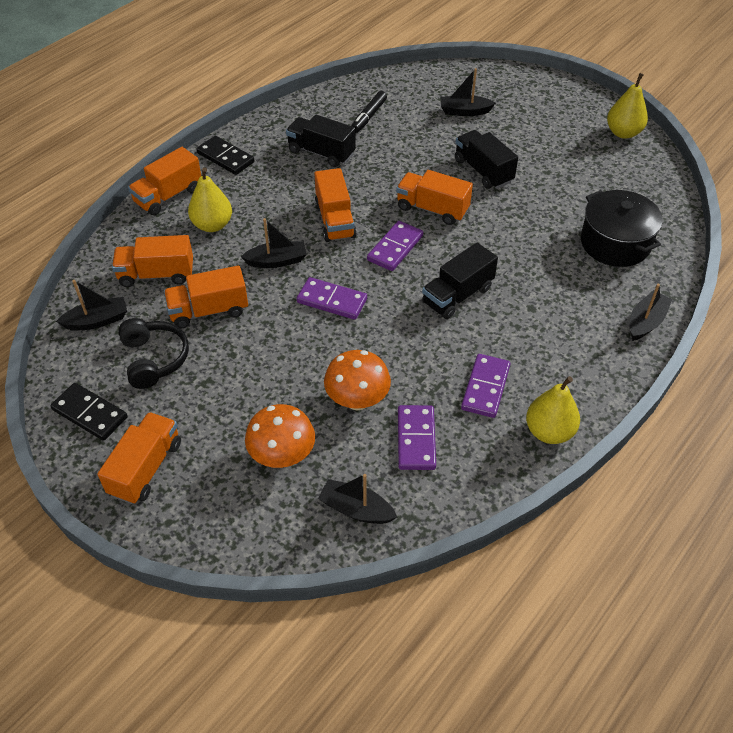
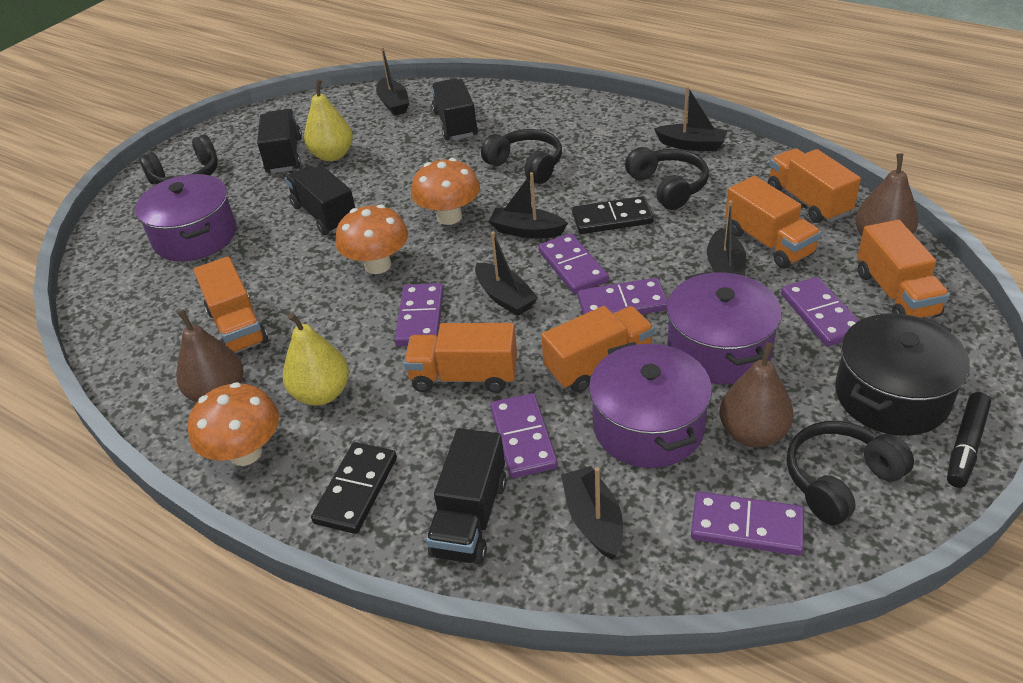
black boat: [56,280,127,330] [241,218,307,268] [318,474,397,524] [441,68,496,116] [630,284,672,341] = 5 -> [376,47,409,116] [475,232,538,316] [489,172,568,239] [561,466,623,559] [654,86,727,152] [707,200,746,276] = 6
black headphones: [118,318,189,389] = 1 -> [139,135,218,185] [481,129,562,184] [625,147,709,210] [787,421,914,525] = 4
black truck: [286,115,356,167] [422,243,498,319] [455,130,518,189] = 3 -> [257,109,302,173] [285,165,355,235] [426,428,507,564] [432,79,478,140] = 4
brown pear: none = 0 -> [177,309,243,402] [720,342,794,447] [856,153,918,236] = 3
orange mushroom: [245,404,315,468] [324,350,391,410] = 2 -> [188,382,279,466] [335,204,408,274] [411,158,480,225] = 3
purple domino: [297,277,367,320] [367,221,423,271] [398,405,436,470] [461,354,511,418] = 4 -> [394,283,444,346] [490,393,558,478] [538,233,609,294] [578,278,668,315] [691,492,804,556] [781,277,859,346] = 6
purple pot: none = 0 -> [135,174,236,262] [589,342,712,468] [667,271,782,384] = 3
yellow pear: [188,167,232,232] [526,376,580,444] [607,73,648,139] = 3 -> [283,313,349,406] [304,79,353,161] = 2

